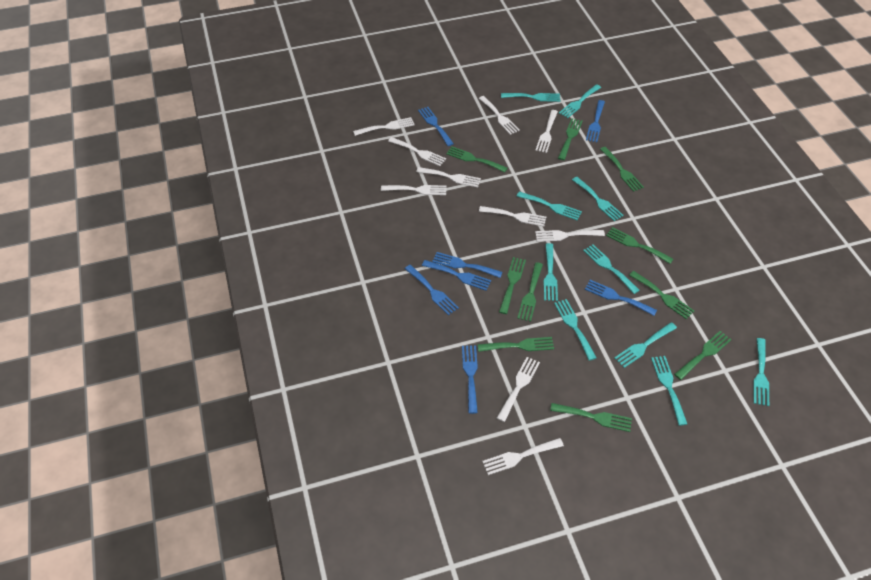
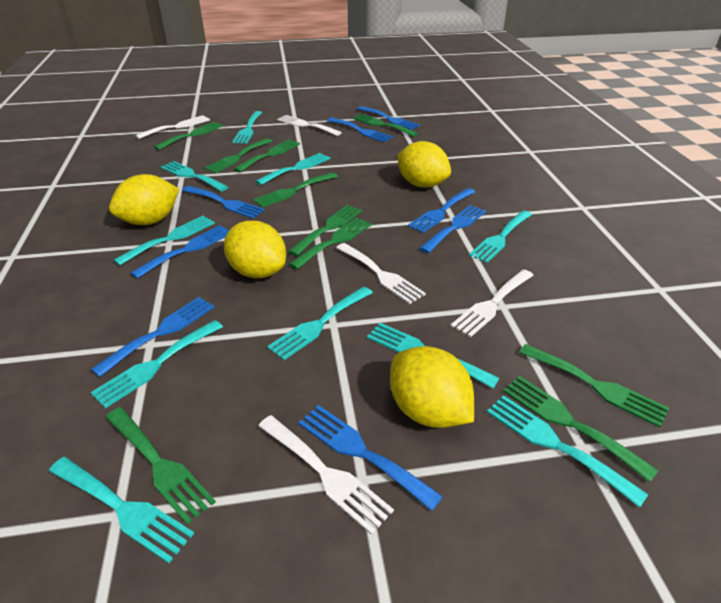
blue fork: [405,265,459,315] [418,107,454,146] [422,260,491,291] [432,252,502,278] [462,345,478,414] [585,280,657,316] [586,100,605,142] = 7 -> [91,297,214,377] [131,225,229,279] [182,186,265,218] [298,405,443,511] [327,118,393,142] [357,106,420,130] [408,188,475,233] [419,205,486,253] = 8
white fork: [353,117,415,136] [381,185,446,195] [388,137,446,166] [416,167,481,187] [479,96,520,135] [479,206,546,227] [482,438,564,475] [497,357,540,422] [535,110,558,153] [535,230,605,242] = 10 -> [135,115,210,139] [258,415,394,535] [277,115,342,136] [336,243,426,304] [451,269,534,337] = 5
yellow lemon: none = 0 -> [109,174,179,225] [224,221,286,278] [390,346,474,428] [397,141,451,188] = 4

